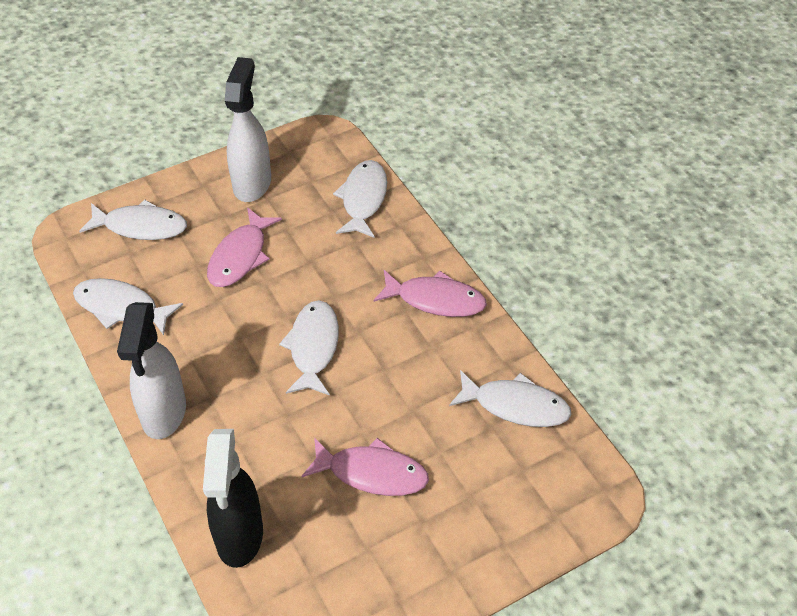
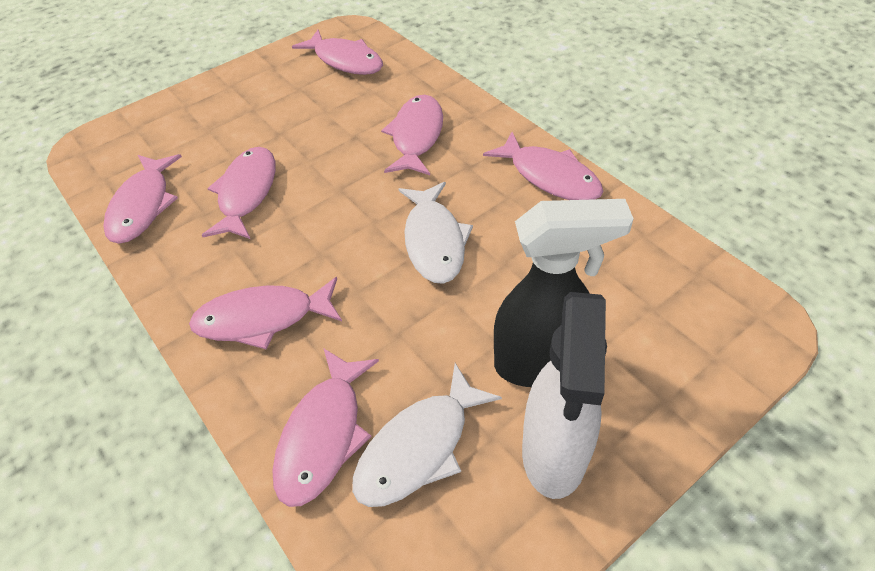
pink fish: [207,207,282,287] [302,438,429,496] [373,270,487,317] = 3 -> [104,154,182,244] [189,277,342,350] [202,147,276,239] [272,349,379,507] [292,30,383,75] [381,95,443,175] [483,132,603,200] = 7
white fish: [73,278,183,335] [79,199,187,240] [279,300,339,396] [333,160,387,238] [449,370,571,427] = 5 -> [352,363,502,507] [399,182,473,284] = 2
white spray bottle: [117,302,186,439] [225,57,271,202] = 2 -> [522,292,607,499] = 1

